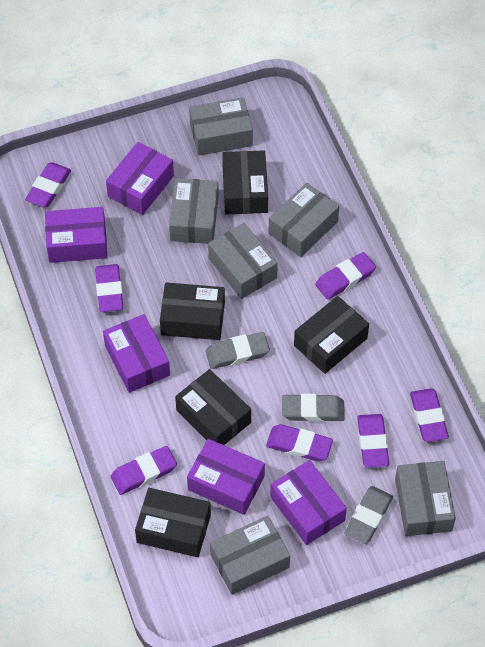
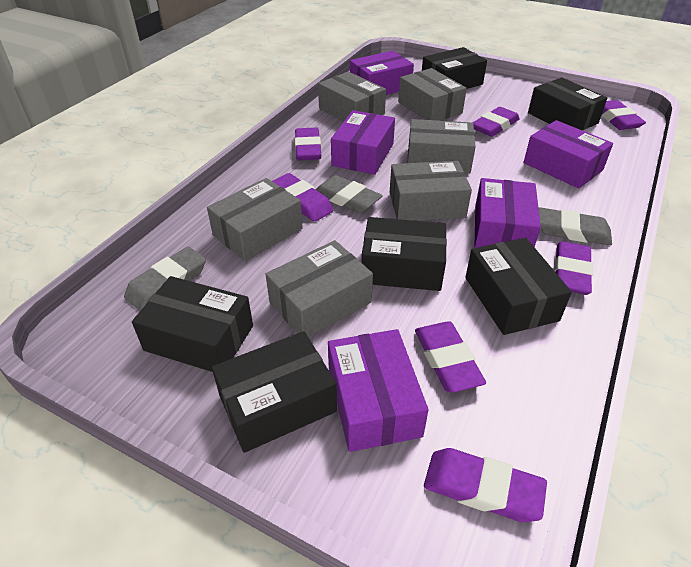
black box: [135,488,211,557] [160,282,225,340] [175,369,251,445] [222,151,268,214] [294,296,369,374] = 5 -> [132,276,253,372] [212,331,337,453] [361,217,447,291] [422,47,487,89] [465,238,572,335] [528,77,607,130] = 6

